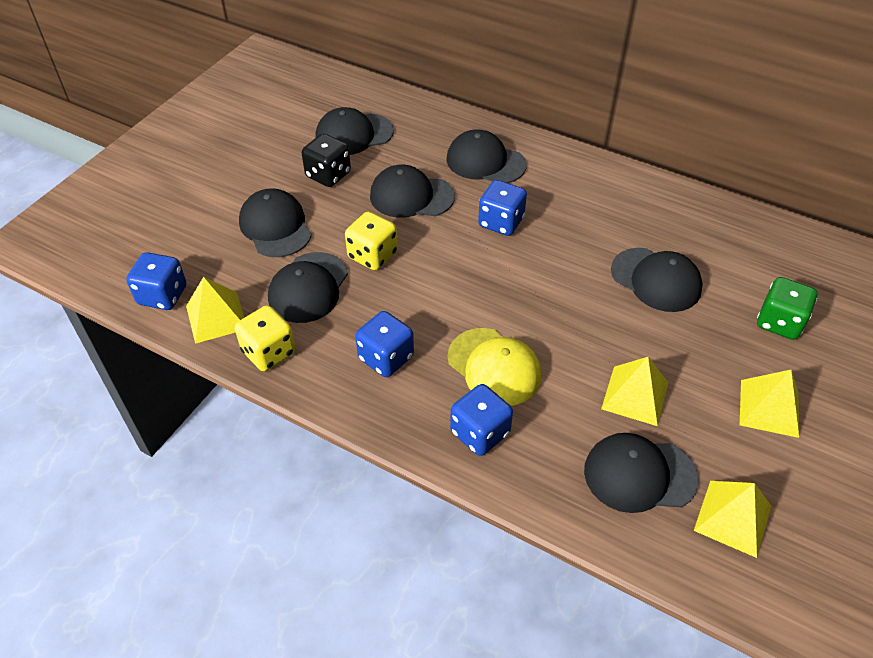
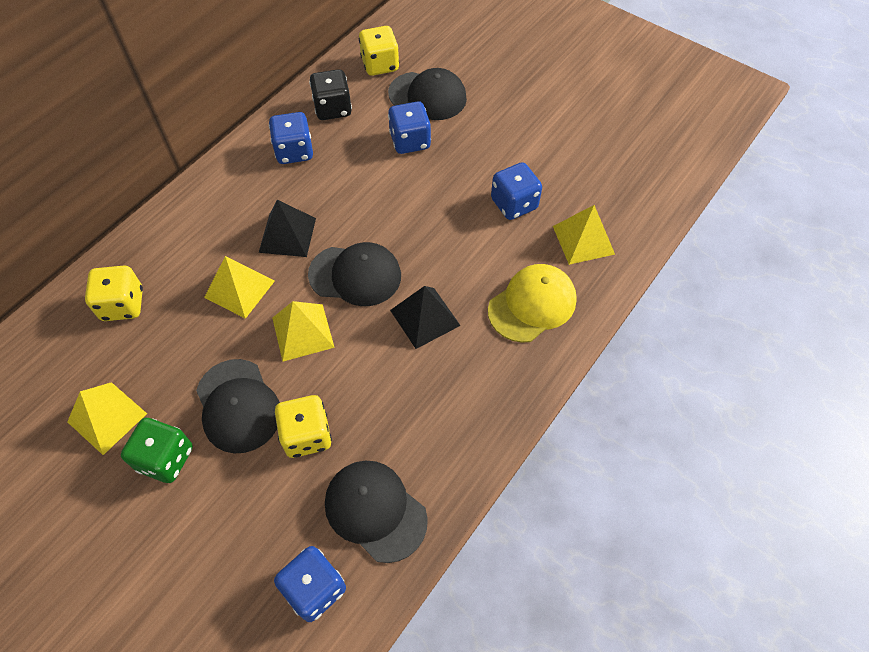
black cap: [239,188,312,257] [268,252,348,323] [315,107,394,155] [370,165,455,218] [446,129,527,183] [584,433,699,513] [611,248,703,312] = 7 -> [196,359,280,453] [308,242,401,306] [325,461,428,563] [388,68,467,120] = 4
black pyramid: none = 0 -> [259,200,316,257] [390,286,461,349] = 2
yellow dice: [235,305,296,371] [345,212,398,270] = 2 -> [85,266,143,321] [275,395,332,458] [359,26,399,76] = 3

